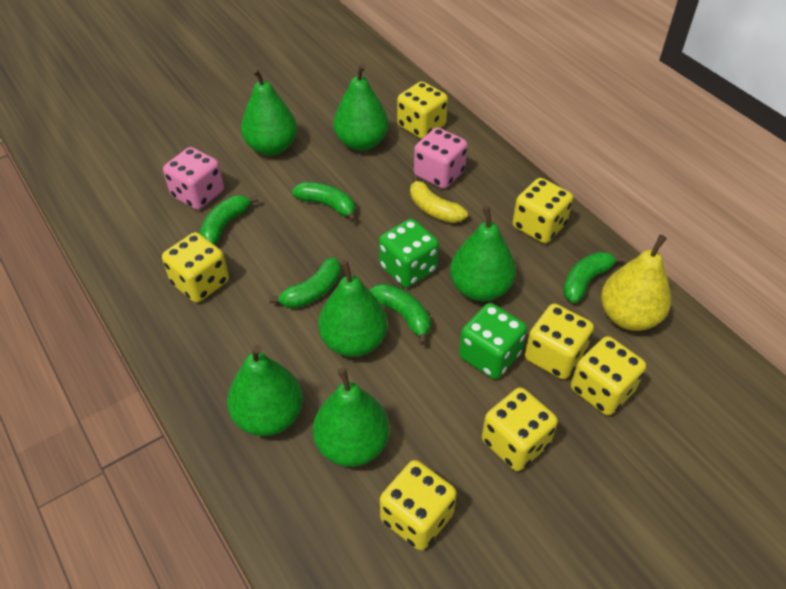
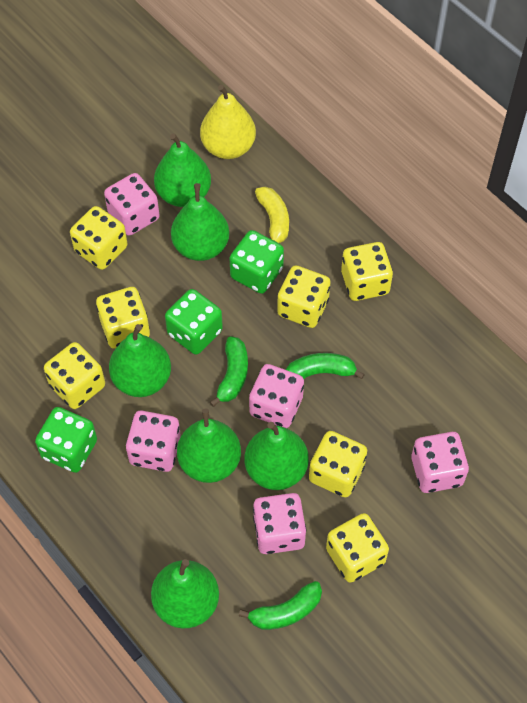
green banana: [200,195,259,245] [269,257,341,308] [292,182,357,222] [370,283,431,345] [563,252,625,303] = 5 -> [210,336,248,407] [239,581,322,630] [286,353,365,379] = 3
green dice: [379,219,439,288] [459,303,527,379] = 2 -> [35,407,97,473] [165,289,223,355] [229,230,284,294] = 3
pink dice: [163,147,224,210] [414,127,468,189] = 2 -> [104,173,159,236] [126,411,181,472] [249,364,304,428] [253,493,306,554] [411,432,469,493] = 5

